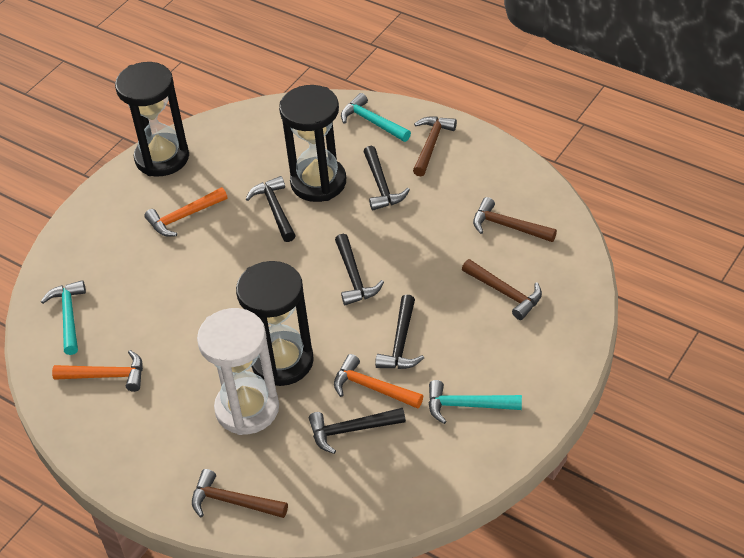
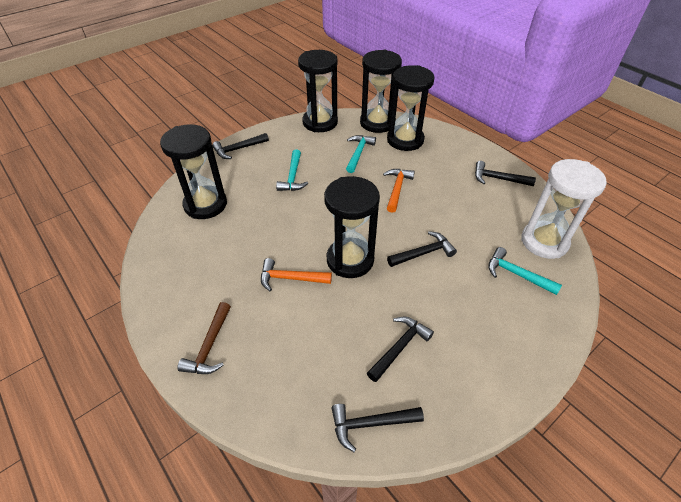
black hourglass: [115,62,189,176] [236,261,314,386] [279,85,346,202] = 3 -> [160,124,227,219] [298,50,338,132] [324,176,380,278] [360,50,402,133] [387,65,435,151] = 5
brown hammer: [192,469,288,518] [413,116,457,176] [462,259,542,320] [473,197,557,242] = 4 -> [177,302,231,374] = 1
orange hammer: [52,350,143,392] [144,187,228,237] [334,354,423,409] = 3 -> [261,258,332,291] [383,169,415,213] = 2

